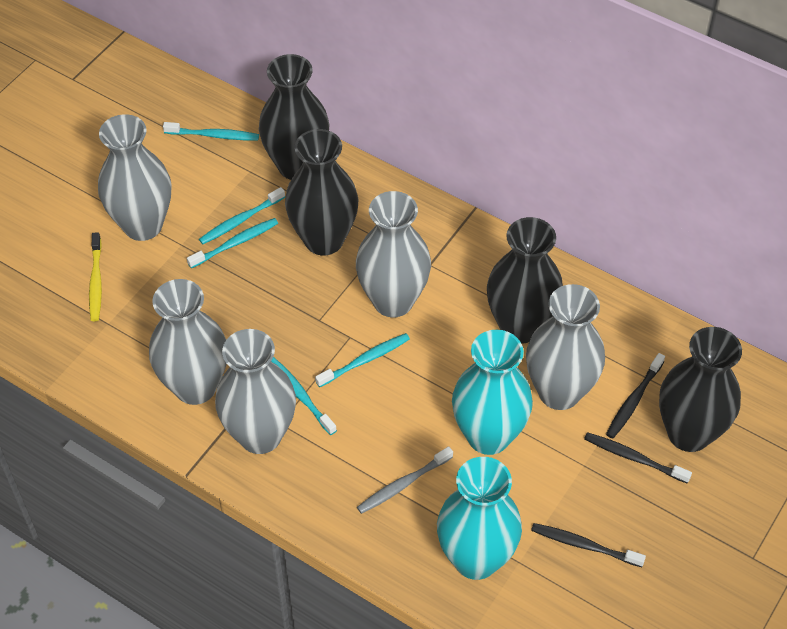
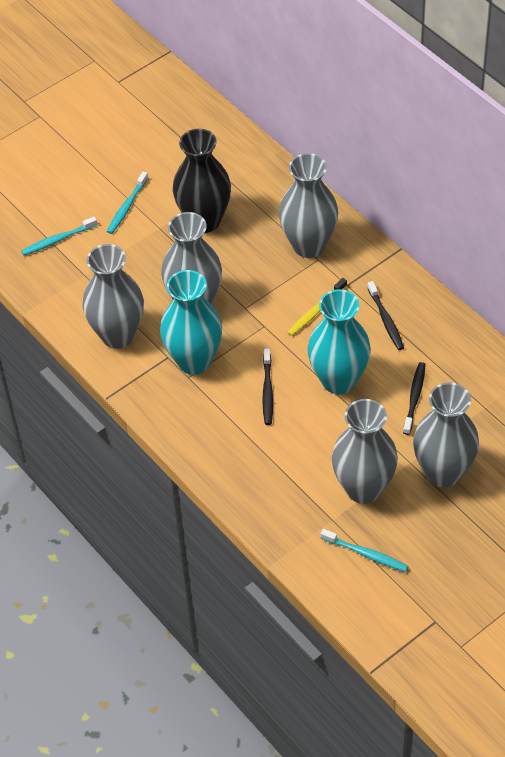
black vase: [259,54,330,180] [285,129,358,255] [487,217,563,343] [659,327,742,452] = 4 -> [173,129,231,233] = 1
grey toothbrush: [357,446,453,514] = 1 -> none = 0
turquoise toothbrush: [163,122,259,140] [187,218,278,268] [199,187,285,244] [271,357,337,435] [315,333,410,387] = 5 -> [21,216,97,256] [107,172,148,234] [321,529,409,572] = 3

